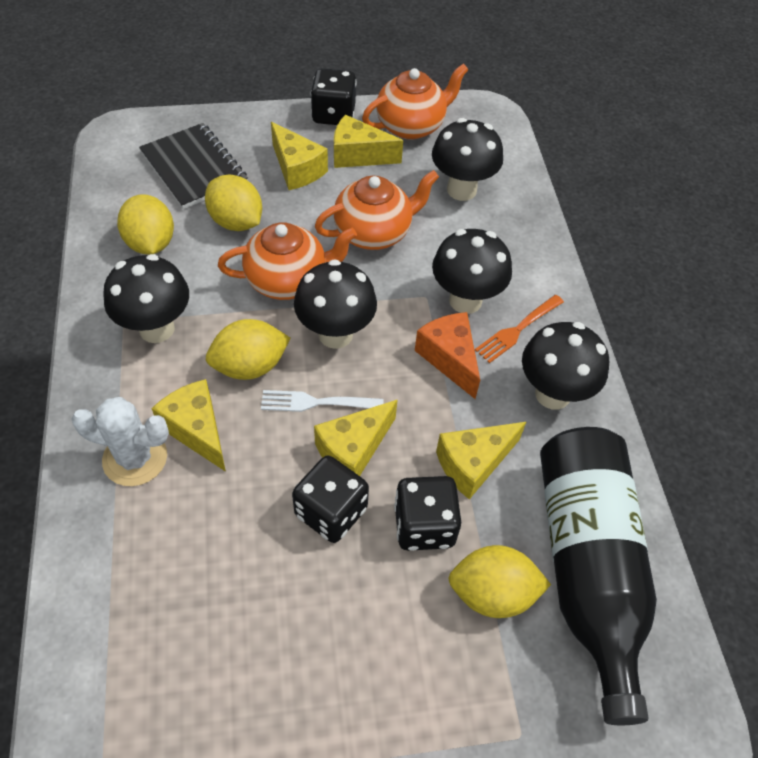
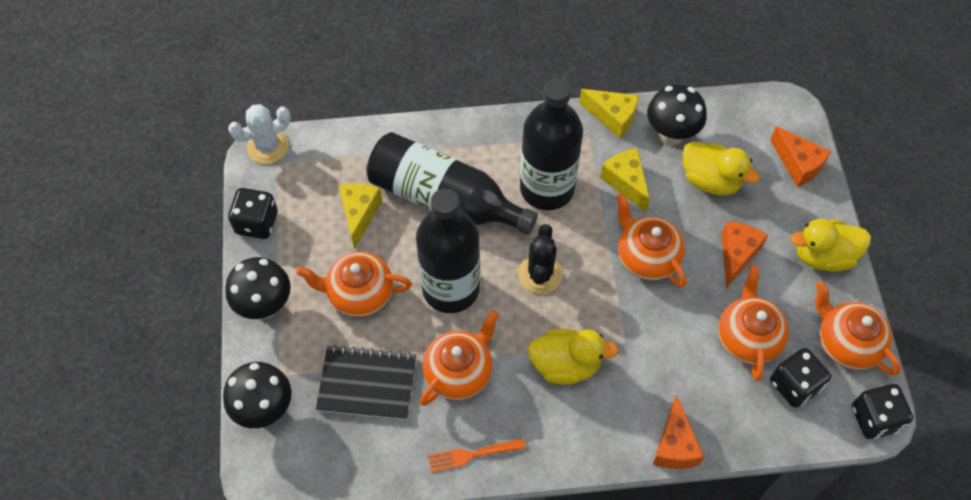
black bottle: [540,427,657,725] = 1 -> [366,132,538,235] [416,188,480,313] [520,78,583,210] = 3
black cactus: none = 0 -> [518,224,563,294] = 1
black mushroom: [103,254,189,343] [294,259,377,349] [432,118,503,201] [432,229,512,314] [522,322,609,410] = 5 -> [223,362,292,428] [225,257,291,319] [647,84,707,146] = 3
orange cheese: [415,312,480,399] = 1 -> [653,395,704,469] [722,221,768,288] [770,126,832,187] = 3
orange teapot: [218,222,357,300] [315,170,439,250] [362,64,469,140] = 3 -> [296,252,412,317] [420,310,499,406] [616,193,687,287] [718,265,789,381] [815,281,901,375] = 5
white fork: [261,390,384,412] = 1 -> none = 0
yellow cheese: [151,379,226,472] [271,122,328,190] [314,399,398,476] [334,115,403,168] [436,422,526,499] = 5 -> [338,183,382,249] [579,89,639,138] [600,148,650,212] = 3
yellow duck: none = 0 -> [528,329,619,385] [683,141,760,195] [791,219,871,272] = 3
yellow lemon: [117,194,174,255] [205,175,262,231] [206,319,291,380] [448,545,551,618] = 4 -> none = 0

